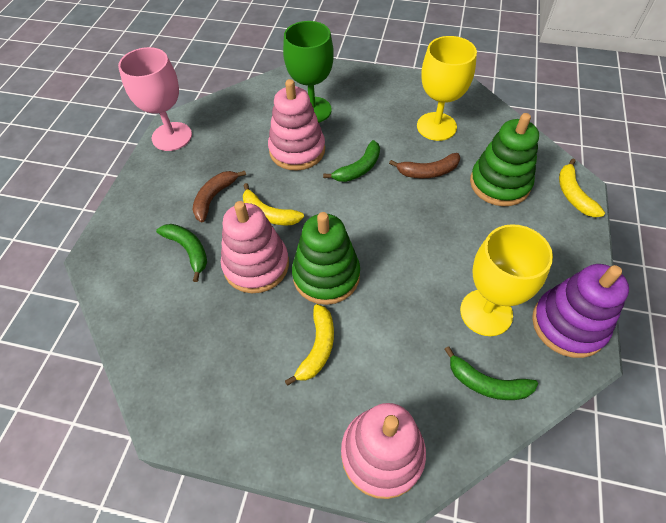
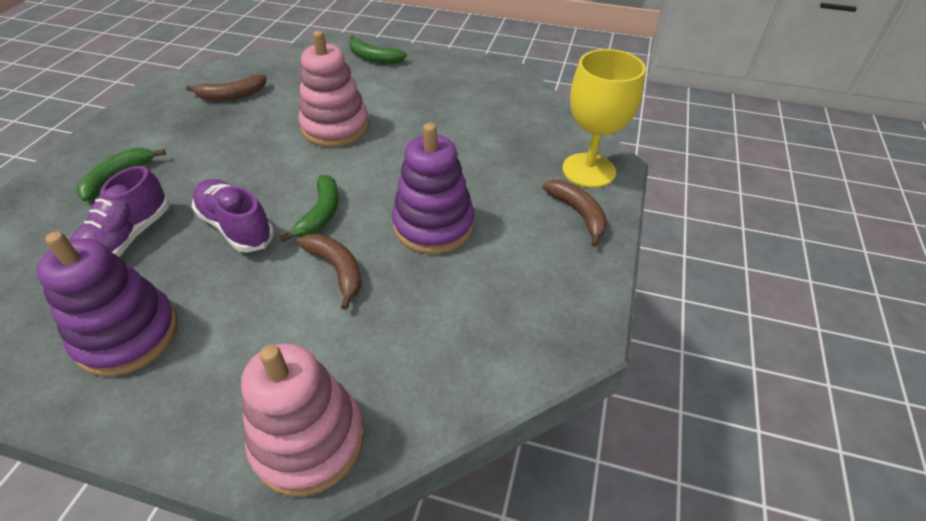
brown banana: [193,171,246,222] [389,153,460,178] = 2 -> [186,75,267,101] [297,234,362,310] [542,180,607,247] = 3
green goblet: [283,21,334,123] = 1 -> none = 0
green stacking toy: [292,212,360,305] [470,113,539,206] = 2 -> none = 0
pink goblet: [118,47,192,151] = 1 -> none = 0
pink stacking toy: [221,201,289,293] [268,79,325,171] [341,403,426,499] = 3 -> [241,343,365,496] [299,31,369,147] = 2
purple shoe: none = 0 -> [69,166,170,257] [192,179,274,252] = 2
purple stacking toy: [532,264,629,358] = 1 -> [37,231,178,376] [392,123,474,254] = 2
yellow banana: [243,183,304,225] [285,304,334,386] [559,159,605,217] = 3 -> none = 0
yellow goblet: [417,36,477,141] [460,224,553,336] = 2 -> [562,49,646,188] = 1

